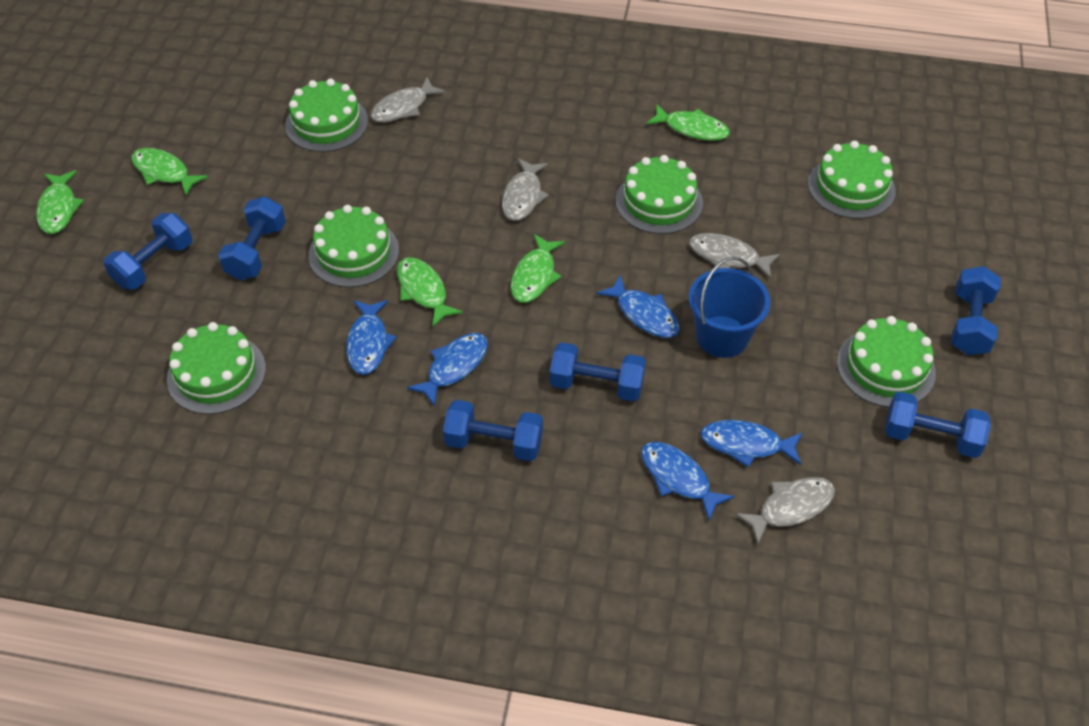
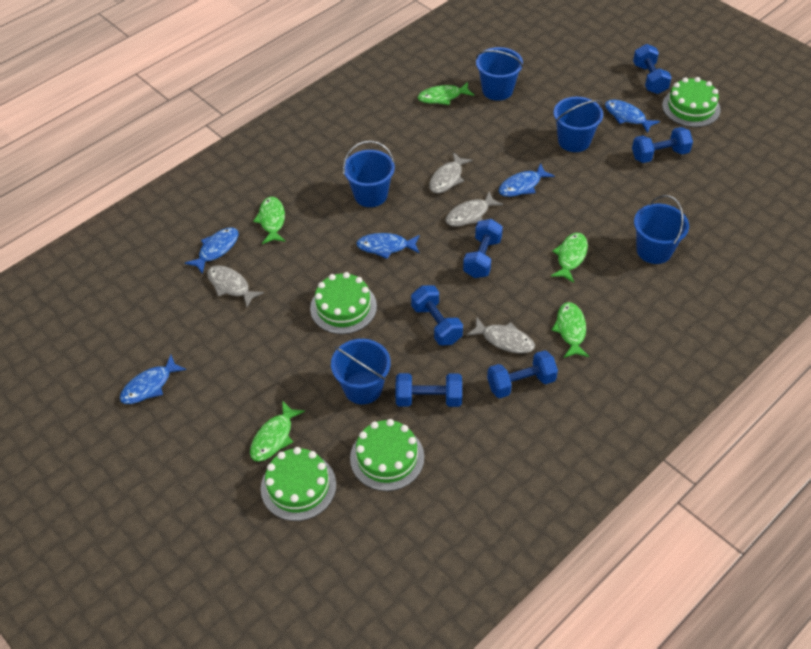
blue bucket: [689,256,770,358] = 1 -> [331,339,391,404] [343,141,395,207] [476,47,523,101] [554,97,603,152] [634,195,689,264] = 5
green cake: [167,322,266,414] [285,79,368,152] [308,205,399,288] [616,155,703,234] [808,141,895,219] [837,316,936,407] = 6 -> [261,447,336,521] [310,272,377,334] [350,419,424,491] [662,77,721,127] = 4

